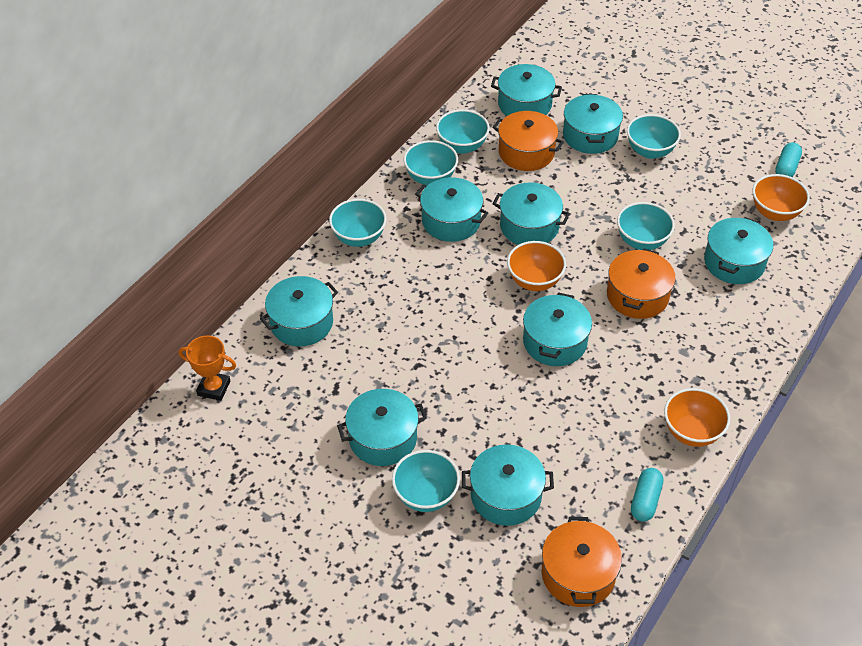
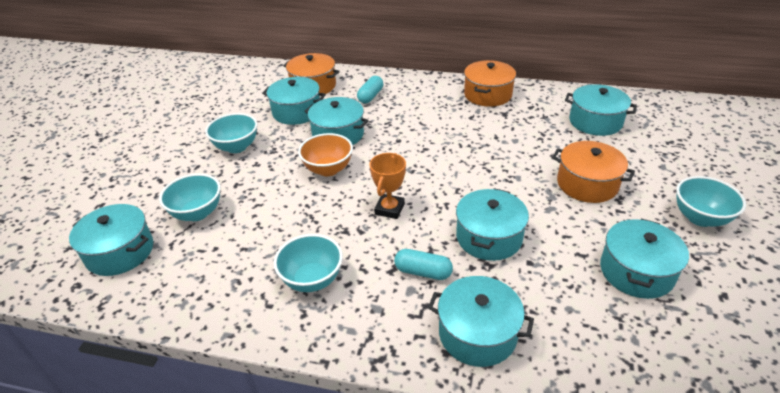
orange bowl: [507,241,566,291] [664,388,730,447] [753,174,810,221] = 3 -> [298,133,353,176] = 1
turquoise bowl: [329,199,386,247] [392,450,460,512] [404,140,458,185] [436,109,490,154] [617,202,675,250] [627,114,681,159] = 6 -> [159,174,221,221] [205,113,257,153] [274,234,343,292] [676,176,746,227] = 4
turquoise pot: [260,276,338,347] [337,389,427,466] [416,177,488,242] [462,445,554,526] [491,64,562,116] [493,182,570,245] [523,292,592,366] [563,94,623,154] [704,217,773,284] = 9 -> [69,204,153,276] [262,77,326,125] [305,97,369,145] [428,276,534,367] [456,188,529,261] [565,84,637,136] [600,219,689,299] = 7

